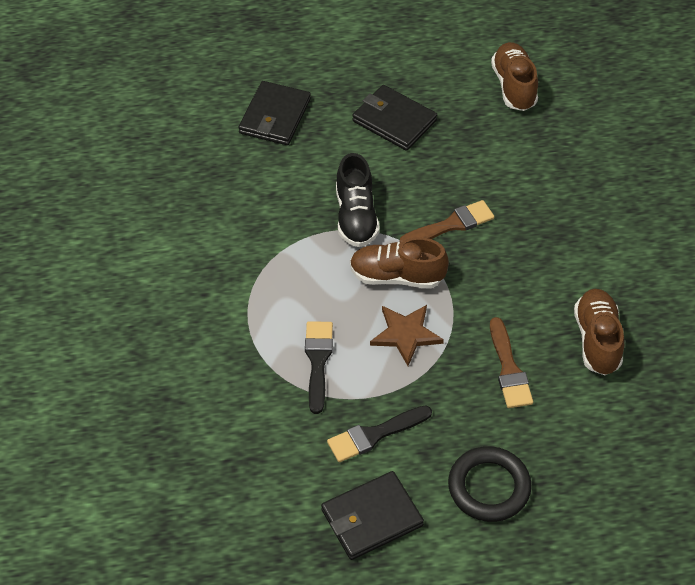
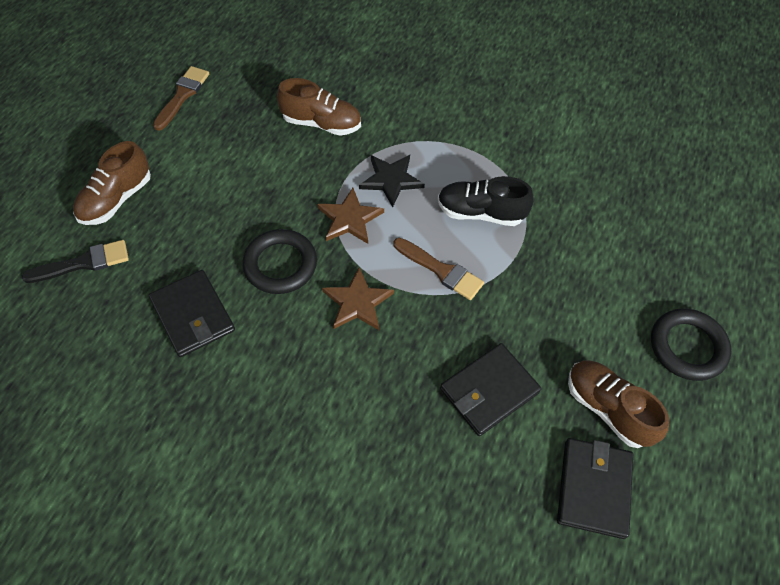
black brush: [305,321,333,414] [327,405,432,462] = 2 -> [22,240,129,283] = 1
black ring: [448,446,532,522] = 1 -> [242,229,317,294] [651,308,731,381] = 2
black star: none = 0 -> [359,155,425,207] = 1
brown star: [370,305,444,366] = 1 -> [317,188,384,244] [322,267,394,330] = 2

